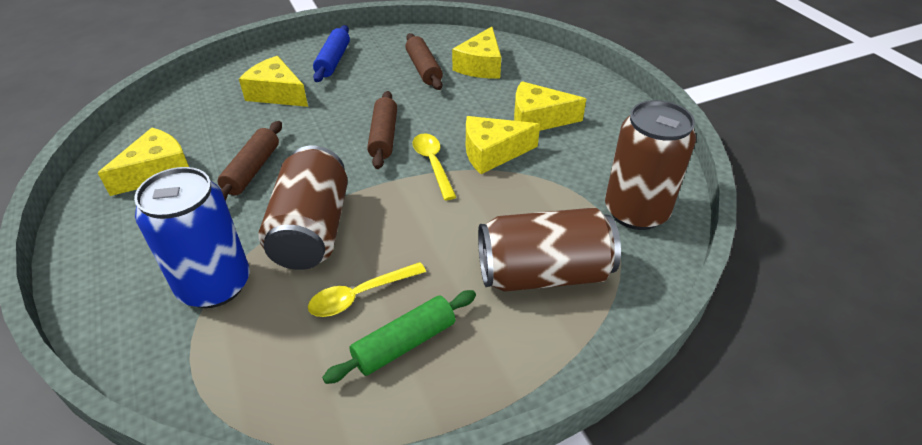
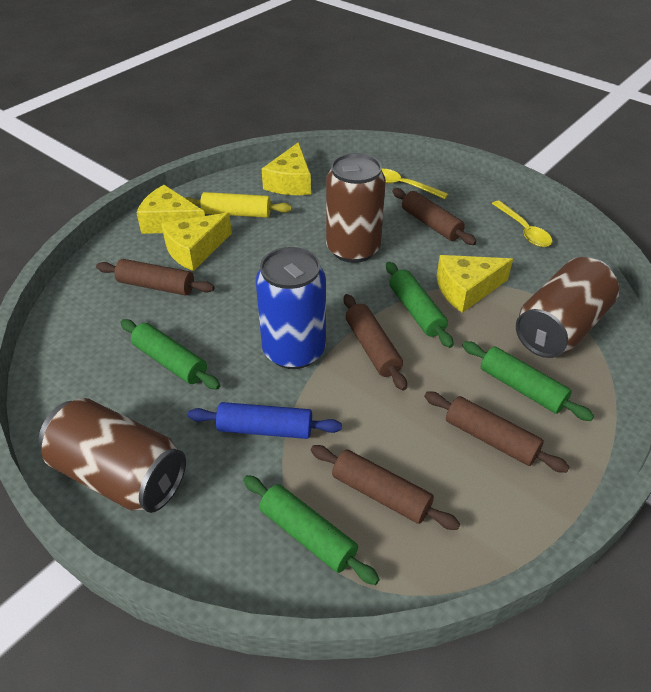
brown rolling pin: [218,121,282,201] [367,91,397,169] [405,33,443,90] = 3 -> [96,259,214,295] [311,445,460,530] [343,294,407,390] [392,188,477,245] [424,392,569,473] = 5
green rolling pin: [322,290,476,384] = 1 -> [120,319,220,389] [243,475,380,585] [386,262,454,348] [462,341,594,421] = 4
yellow cheese: [98,128,189,196] [239,56,308,107] [452,27,501,78] [466,116,540,174] [514,81,586,131] = 5 -> [137,185,205,234] [161,213,232,271] [262,142,311,195] [437,255,513,313] = 4
yellow rolling pin: none = 0 -> [185,192,292,218] = 1

